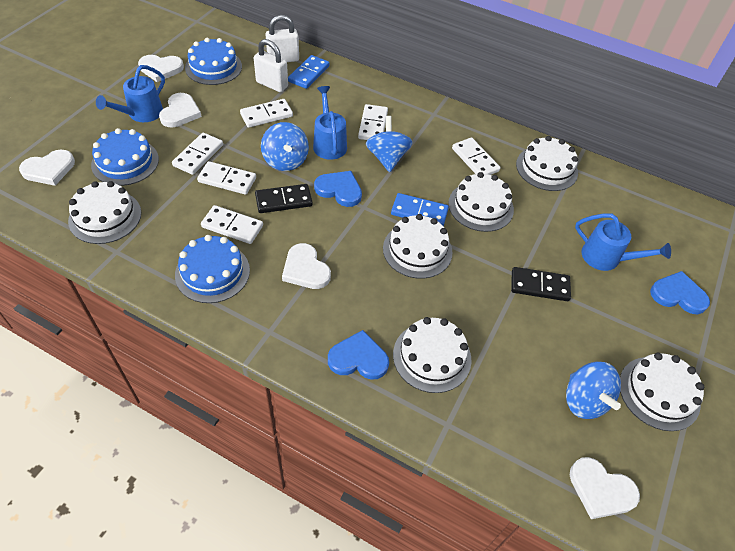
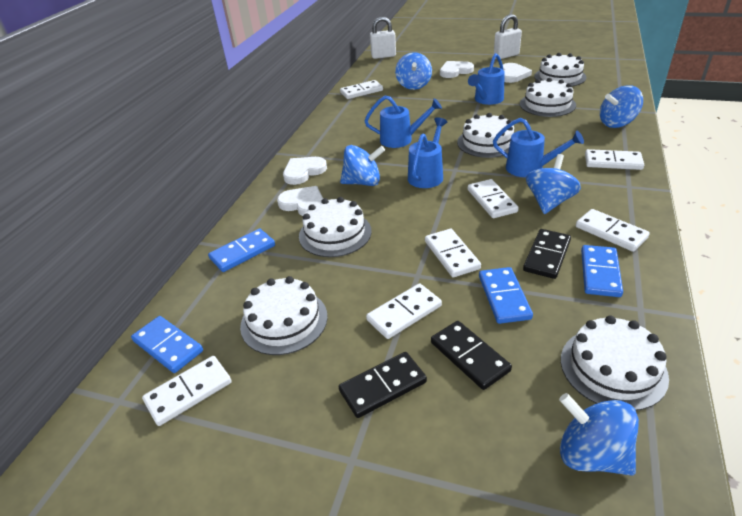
black domino: [255,184,313,213] [511,267,571,301] = 2 -> [338,352,427,418] [431,321,512,390] [523,229,571,279] = 3
blue cake: [91,128,159,186] [175,235,250,303] [185,38,242,85] = 3 -> none = 0
blue domino: [288,55,330,89] [391,193,449,226] = 2 -> [131,316,203,373] [208,228,275,272] [479,267,533,324] [581,245,623,297] = 4
blue heart: [314,171,362,207] [328,330,389,380] [650,271,710,314] = 3 -> none = 0
blue spinning top: [261,122,309,171] [366,116,413,172] [566,362,621,419] = 3 -> [340,145,385,186] [395,52,432,90] [526,154,581,214] [559,393,639,476] [600,85,643,128] = 5
blue watering can: [96,65,165,122] [313,86,347,160] [575,213,671,271] = 3 -> [364,96,442,148] [408,117,447,188] [468,53,505,105] [493,118,584,177] = 4
white domino: [172,133,223,175] [197,161,256,195] [201,205,263,244] [240,99,293,128] [358,104,388,140] [452,137,500,175] = 6 -> [142,356,232,426] [340,80,383,99] [366,283,442,339] [425,229,481,277] [468,179,518,218] [576,209,650,252] [585,149,644,170] = 7
white heart: [19,149,75,186] [138,55,184,82] [159,93,202,127] [282,243,331,289] [570,457,640,519] = 5 -> [277,186,323,216] [283,157,327,185] [440,61,474,78] [503,63,532,83] = 4

